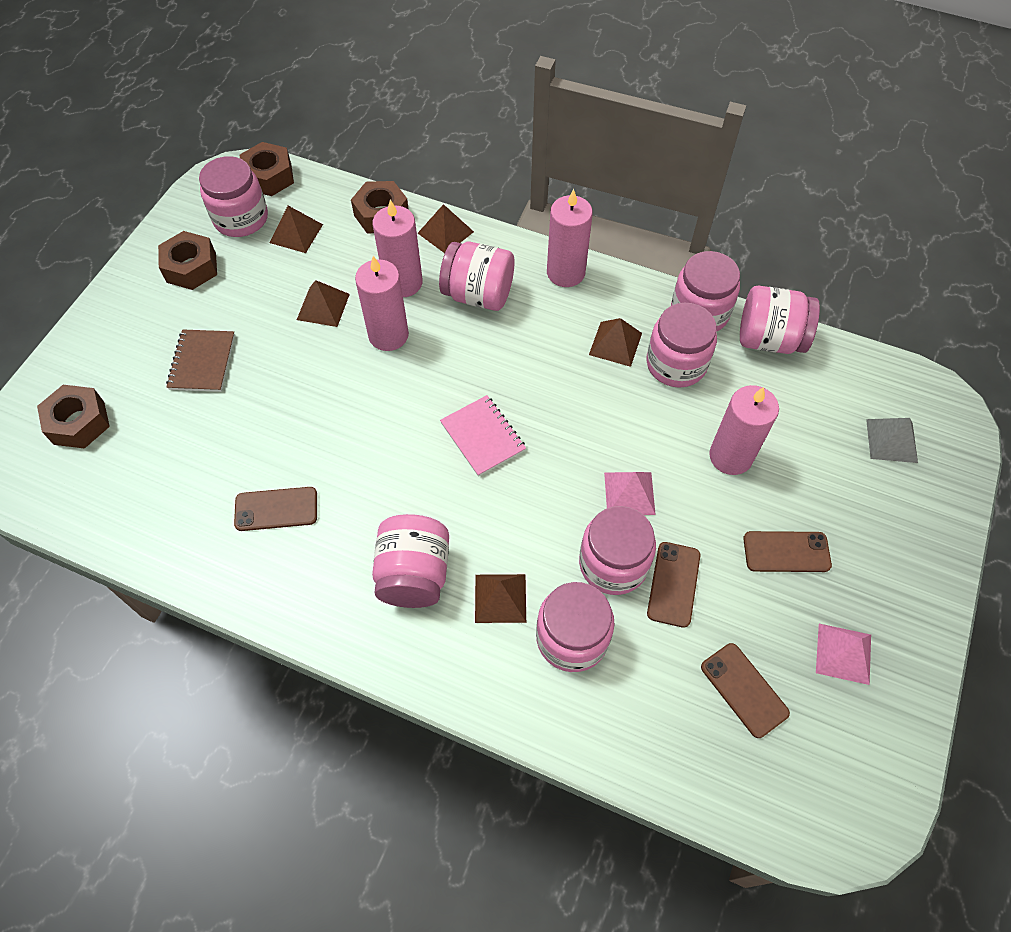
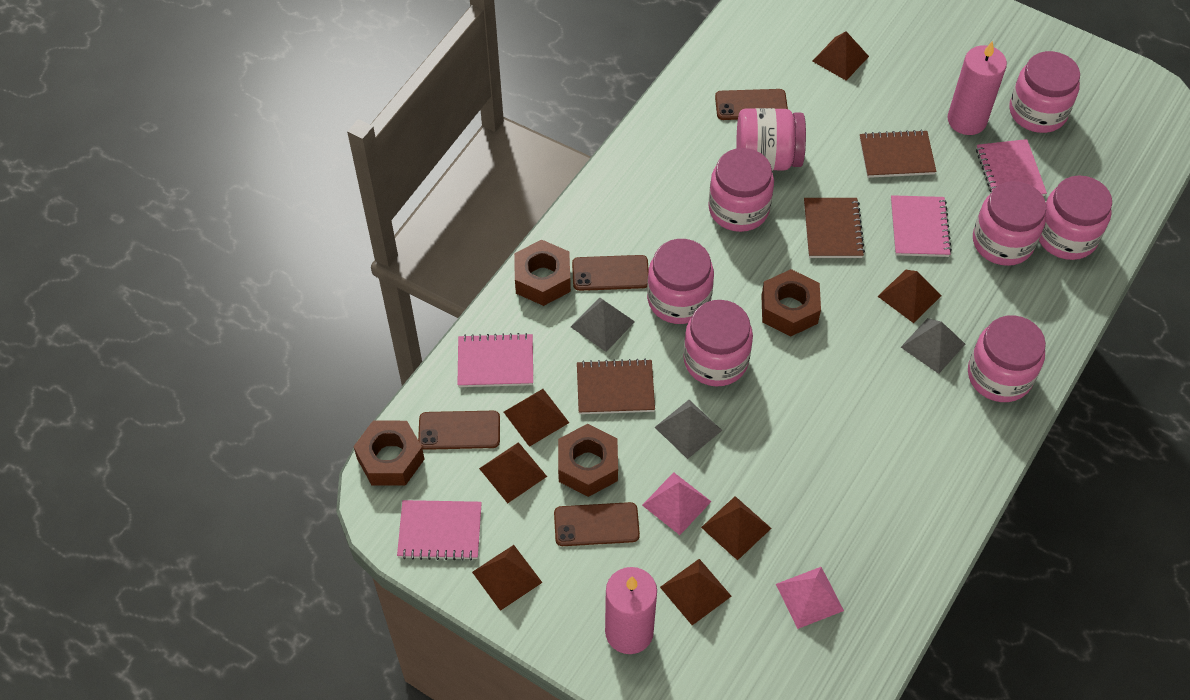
brown notebook: [166,329,235,392] = 1 -> [577,359,655,414] [804,198,865,258] [860,130,936,178] = 3
brown pyramid: [269,206,323,253] [297,280,350,327] [418,204,474,253] [475,574,526,623] [589,318,642,367] = 5 -> [472,545,543,611] [479,442,547,503] [504,389,569,447] [660,559,731,625] [701,496,771,561] [812,31,869,81] [878,270,942,323] = 7
grey pyramid: [866,418,918,463] = 1 -> [571,297,635,352] [655,400,722,459] [901,318,965,374] = 3
pink candle: [355,256,409,351] [373,200,423,297] [547,189,593,287] [709,385,779,475] = 4 -> [605,567,657,654] [948,41,1007,135] = 2
pink notebook: [440,395,526,477] = 1 -> [397,500,482,561] [457,333,533,387] [891,195,952,257] [976,139,1047,196] = 4

